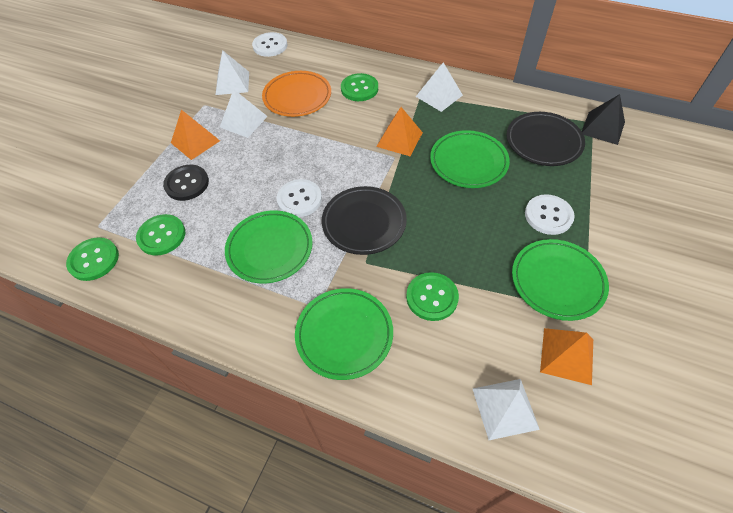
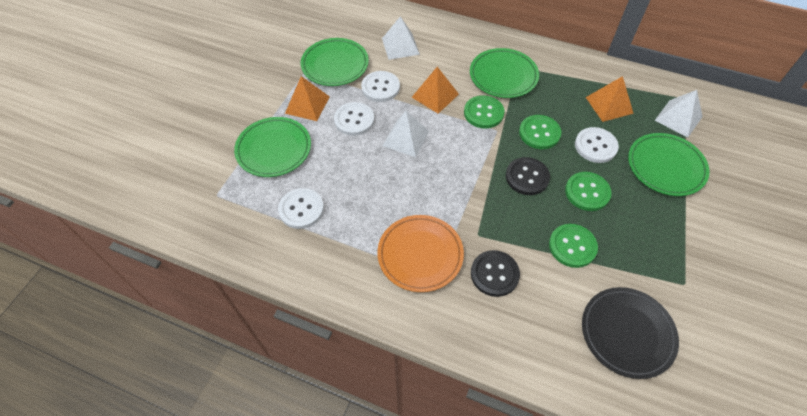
black button: [163,165,209,201] = 1 -> [471,250,520,297] [506,157,550,195] = 2
black plate: [322,186,407,255] [507,112,585,166] = 2 -> [582,287,679,379] = 1
black pyramid: [582,94,625,145] = 1 -> none = 0
white button: [252,32,287,57] [277,179,322,217] [525,194,575,235] = 3 -> [278,188,324,229] [334,102,374,136] [361,71,400,102] [575,127,619,163] = 4
white pyramid: [216,50,249,95] [220,89,268,138] [416,62,463,112] [473,379,540,440] = 4 -> [382,16,420,60] [383,111,429,157] [654,90,703,137] = 3

